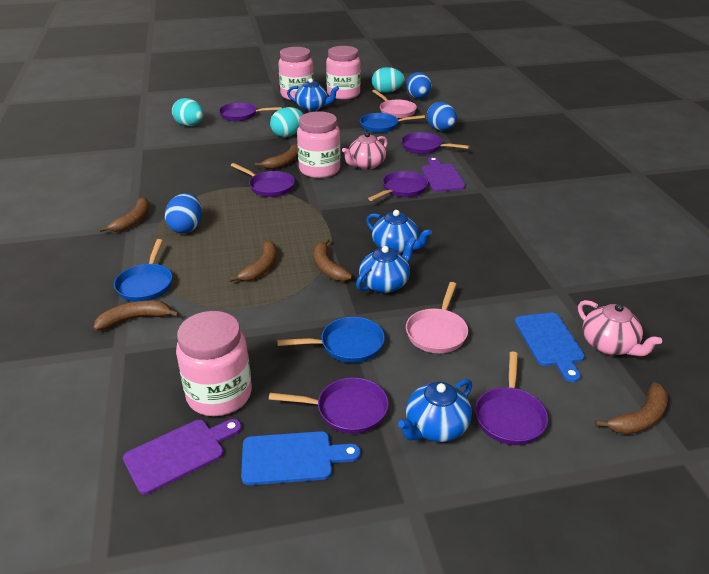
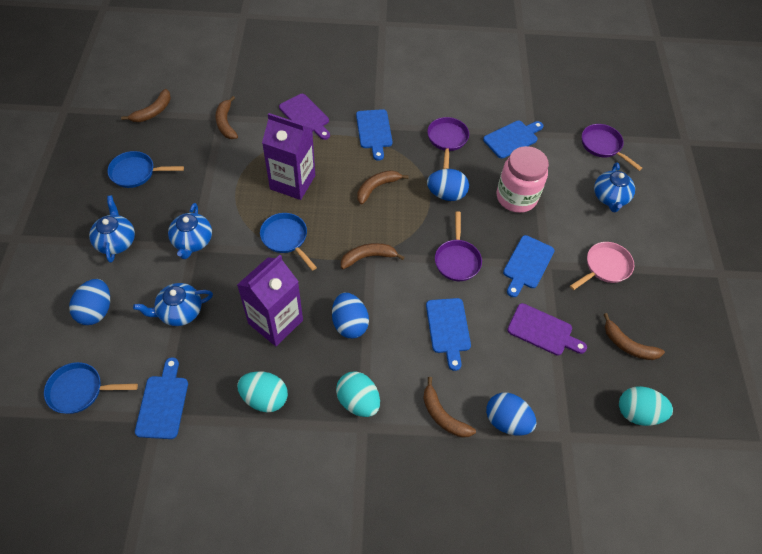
blue cutting board: [241,431,361,485] [515,312,585,382] = 2 -> [135,357,188,439] [356,109,393,161] [426,298,471,371] [483,121,543,159] [503,235,555,297] = 5
blue egg: [165,193,202,234] [406,72,432,99] [427,102,457,131] = 3 -> [69,279,110,325] [332,293,369,338] [427,169,469,201] [486,392,537,436] = 4
pink jar: [176,311,252,416] [278,47,314,100] [297,111,341,178] [326,46,361,100] = 4 -> [497,146,549,213] = 1
pink pan: [372,90,417,118] [406,282,468,353] = 2 -> [570,242,634,290] = 1
pink teapot: [342,132,388,170] [578,300,662,356] = 2 -> none = 0
purple carton: none = 0 -> [237,255,303,346] [262,113,315,200] = 2
purple pan: [219,102,282,121] [231,163,295,197] [269,378,389,434] [368,171,428,201] [401,132,470,154] [475,351,548,445] = 6 -> [427,117,469,169] [435,211,482,281] [582,124,642,171] = 3

